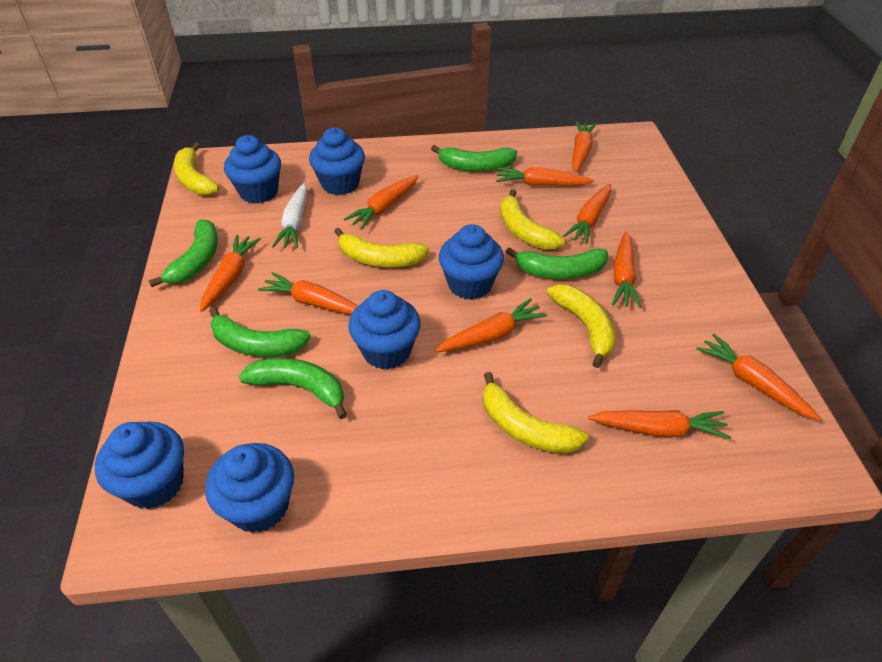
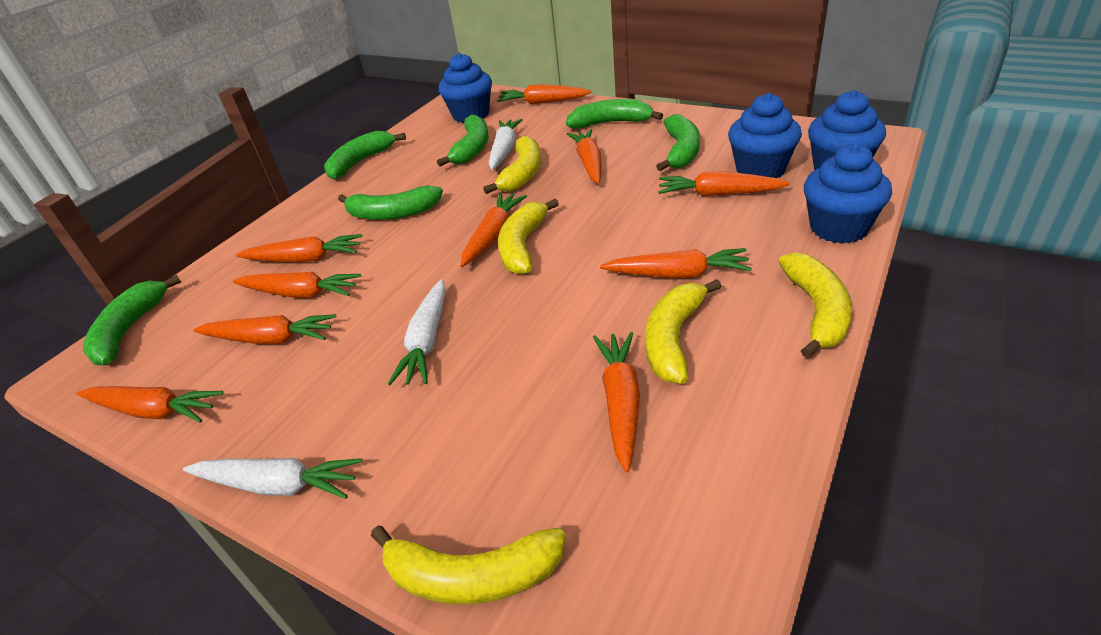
blue cupcake: [95,422,184,509] [205,443,294,533] [224,135,281,203] [309,127,365,195] [348,290,421,370] [439,224,504,300] = 6 -> [439,53,492,123] [728,93,802,178] [804,143,892,244] [808,90,886,170] = 4
green banana: [148,219,218,287] [210,307,311,357] [239,358,347,419] [431,145,517,171] [506,247,608,279] = 5 -> [83,275,181,365] [324,131,406,180] [338,186,443,220] [437,115,489,166] [566,99,663,128] [656,114,700,171] = 6
white carrot: [272,183,307,248] = 1 -> [183,458,362,499] [388,279,446,385] [489,119,523,170] = 3

